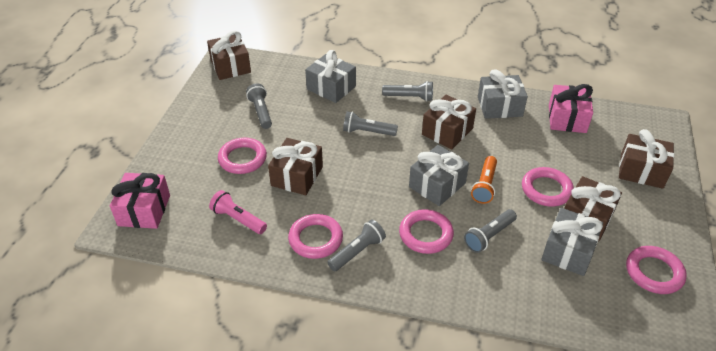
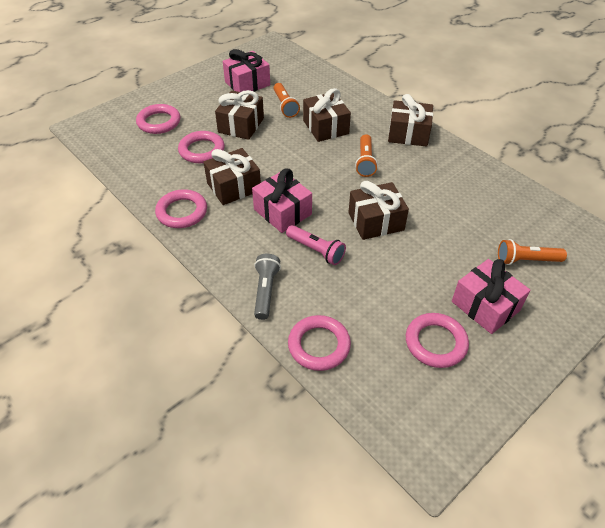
grey flashlight: [246,83,272,129] [327,220,386,271] [343,111,398,136] [382,81,433,102] [464,209,517,253] = 5 -> [254,254,281,320] = 1
grey gift: [305,50,356,103] [409,145,469,206] [478,69,528,119] [541,208,603,276] = 4 -> none = 0
orange flashlight: [471,156,497,204] = 1 -> [273,83,300,118] [355,134,378,177] [498,239,567,265] = 3
pink gift: [110,173,170,229] [549,84,593,133] = 2 -> [223,49,270,92] [252,168,312,233] [452,259,531,334] = 3

